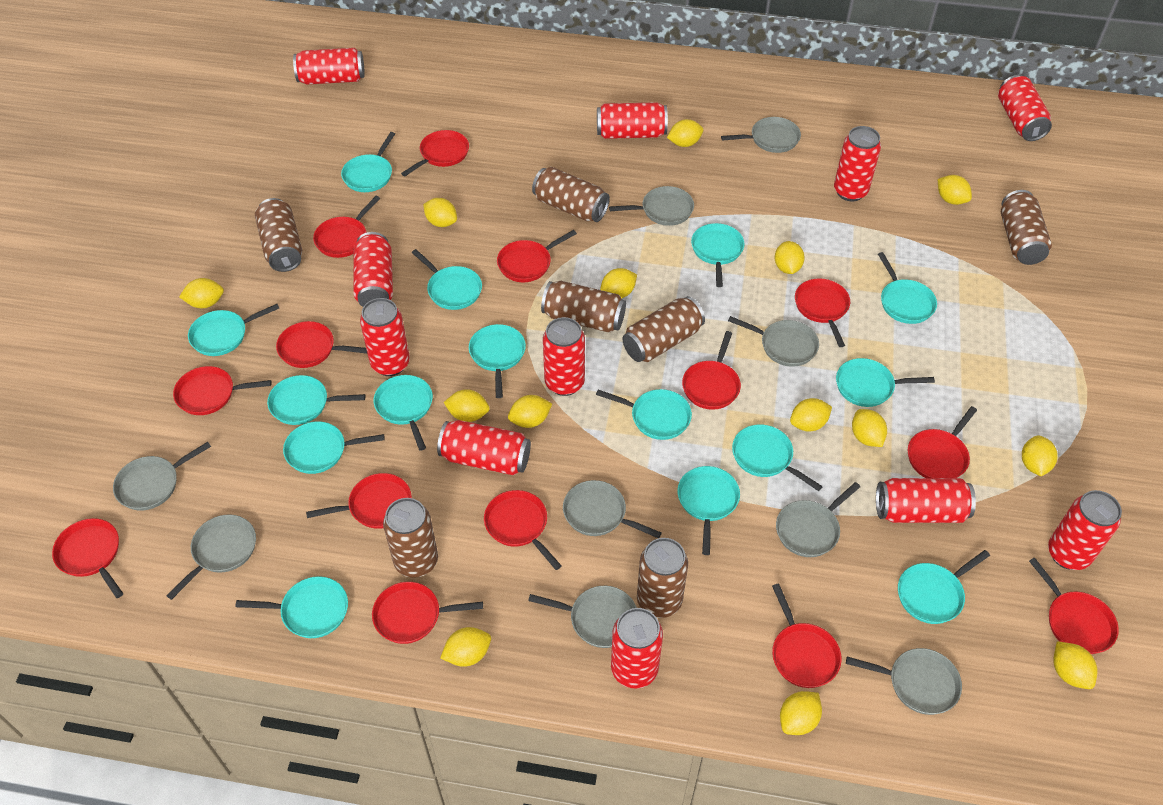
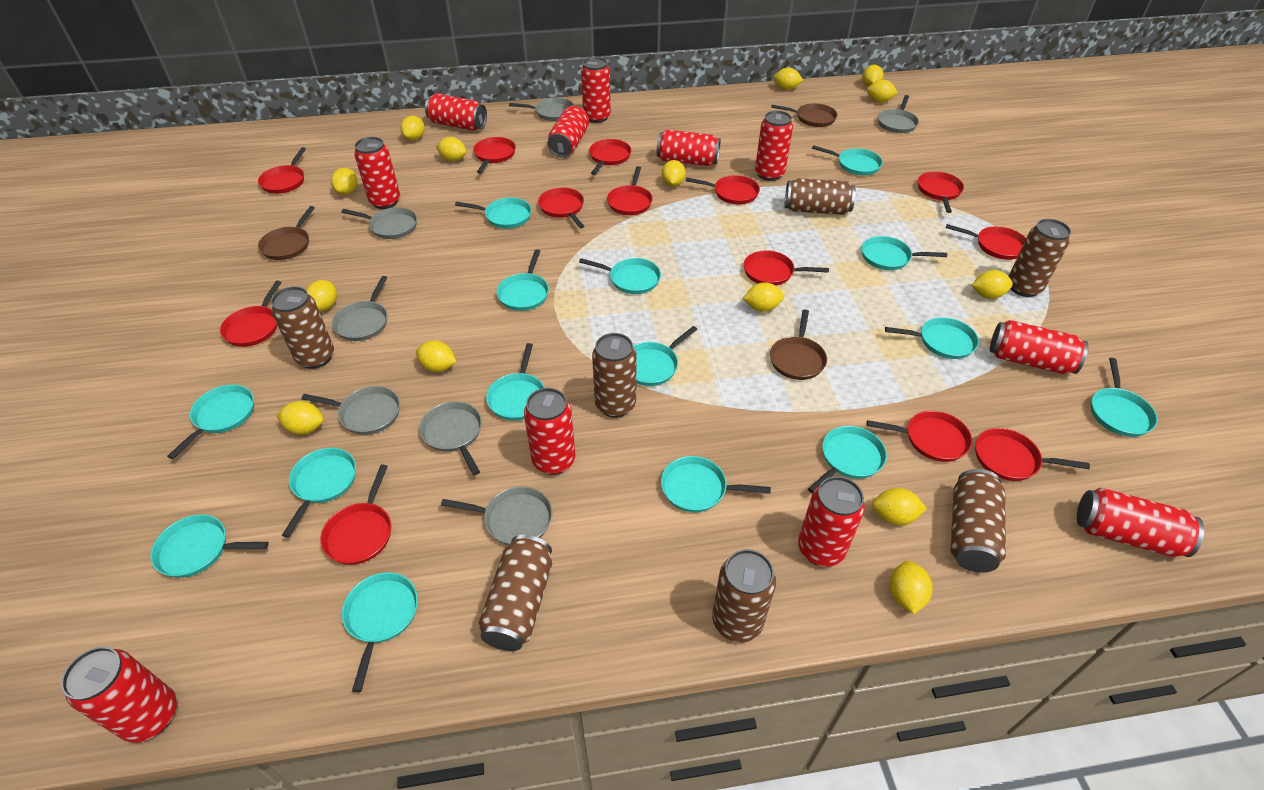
brown pan: none = 0 -> [258,206,315,260] [770,310,827,380] [771,103,837,127] = 3
grey pan: [113,442,211,511] [166,514,256,600] [528,586,637,648] [563,480,662,538] [609,186,694,226] [721,117,801,153] [728,316,819,367] [776,482,860,557] [846,648,962,715] = 9 -> [301,386,400,435] [332,276,388,341] [342,207,417,239] [419,401,482,475] [441,486,553,545] [509,98,574,121] [878,95,919,133] = 7
red pan: [52,518,123,598] [173,366,271,415] [276,321,367,368] [306,473,412,529] [313,196,380,258] [372,582,483,644] [401,130,469,176] [484,490,562,570] [497,230,577,282] [682,331,741,410] [772,584,841,688] [795,278,850,347] [908,406,977,478] [1029,557,1119,654] = 14 -> [220,280,281,347] [258,147,306,194] [320,464,392,565] [473,137,516,174] [538,188,584,228] [589,139,631,175] [607,166,653,215] [686,175,760,204] [744,250,829,286] [867,410,972,462] [918,171,964,213] [946,224,1026,260] [975,428,1090,481] = 13

